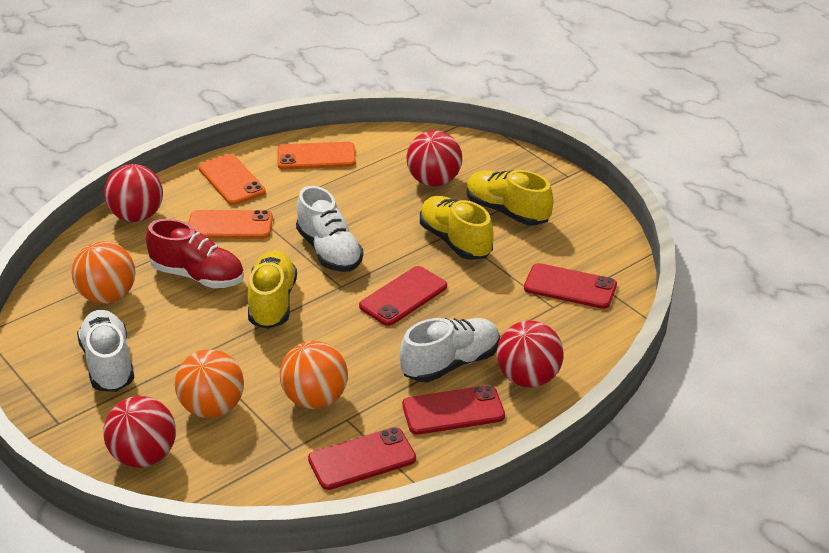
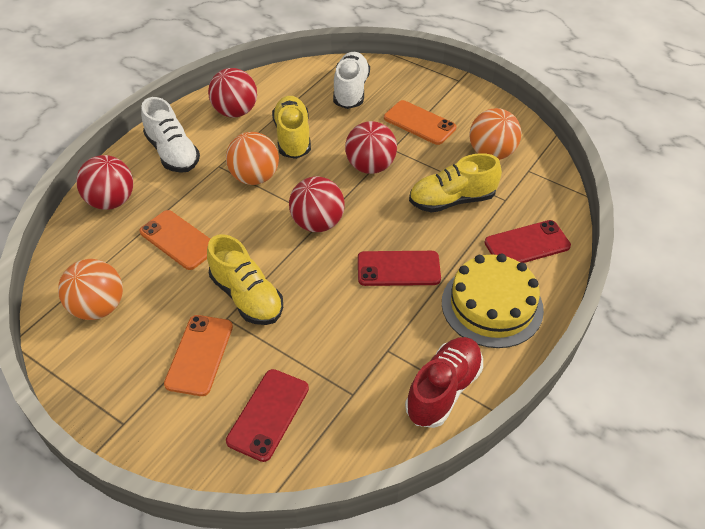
red phone: [308,427,416,490] [359,266,447,326] [402,385,505,435] [524,263,617,309] = 4 -> [226,369,309,462] [358,251,441,286] [484,220,571,263] = 3
white shoe: [77,310,135,392] [296,186,363,272] [400,318,500,382] = 3 -> [141,97,200,173] [333,52,370,109] = 2
yellow cake: none = 0 -> [442,253,544,348] = 1

